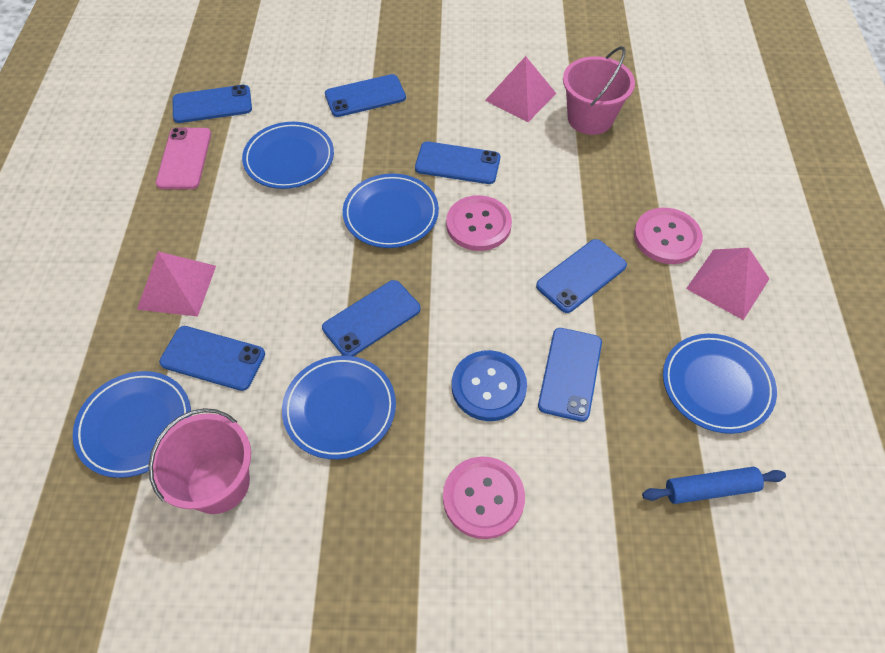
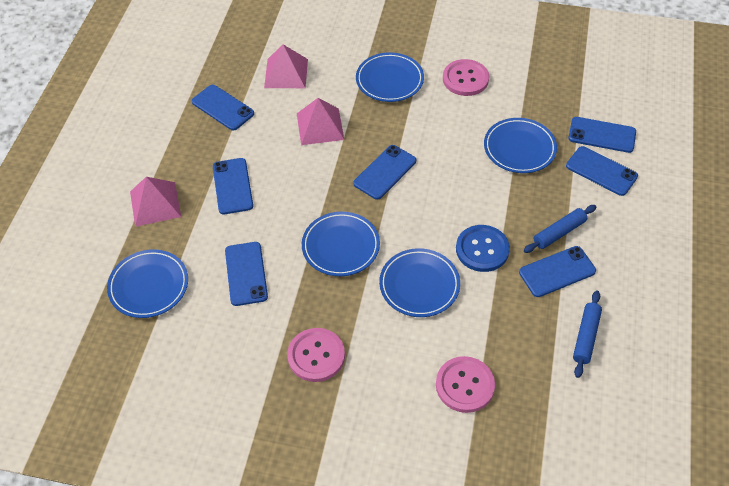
blue rolling pin: [642,467,786,504] = 1 -> [524,205,596,253] [573,291,602,378] = 2
pink bucket: [148,408,251,514] [563,46,635,135] = 2 -> none = 0
pink phone: [156,128,211,189] = 1 -> none = 0

